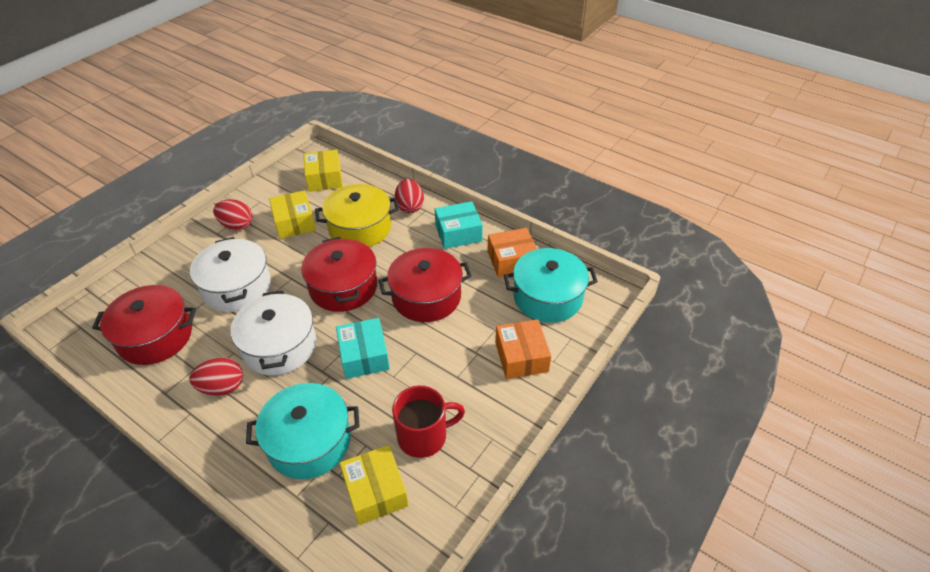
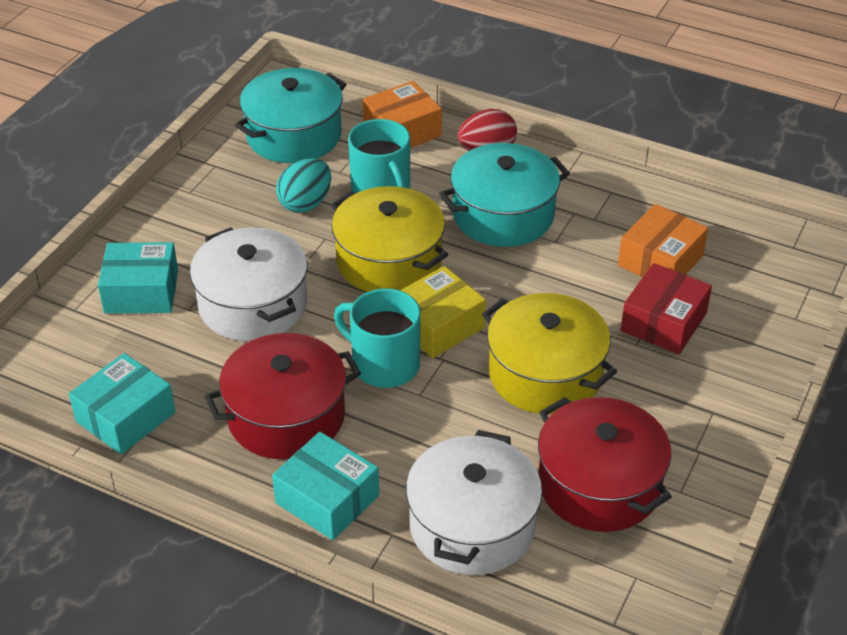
red box: none = 0 -> [621,263,712,354] = 1
red egg: [190,358,243,396] [213,199,253,230] [395,179,424,213] = 3 -> [458,109,517,151] = 1
red mug: [392,386,465,458] = 1 -> none = 0
red pot: [92,285,196,365] [301,237,377,312] [378,248,472,322] = 3 -> [204,333,361,459] [538,397,672,532] = 2
turquoise box: [336,318,390,379] [435,201,483,249] = 2 -> [69,353,175,455] [98,242,178,314] [272,432,379,540] = 3
turquoise egg: none = 0 -> [276,158,331,213] = 1
turquoise mug: none = 0 -> [334,289,421,388] [348,119,410,193] = 2
yellow box: [269,190,316,239] [304,150,343,192] [340,445,409,525] = 3 -> [400,266,486,358] = 1
yellow pot: [315,184,399,247] = 1 -> [331,186,448,292] [482,293,617,415] = 2

